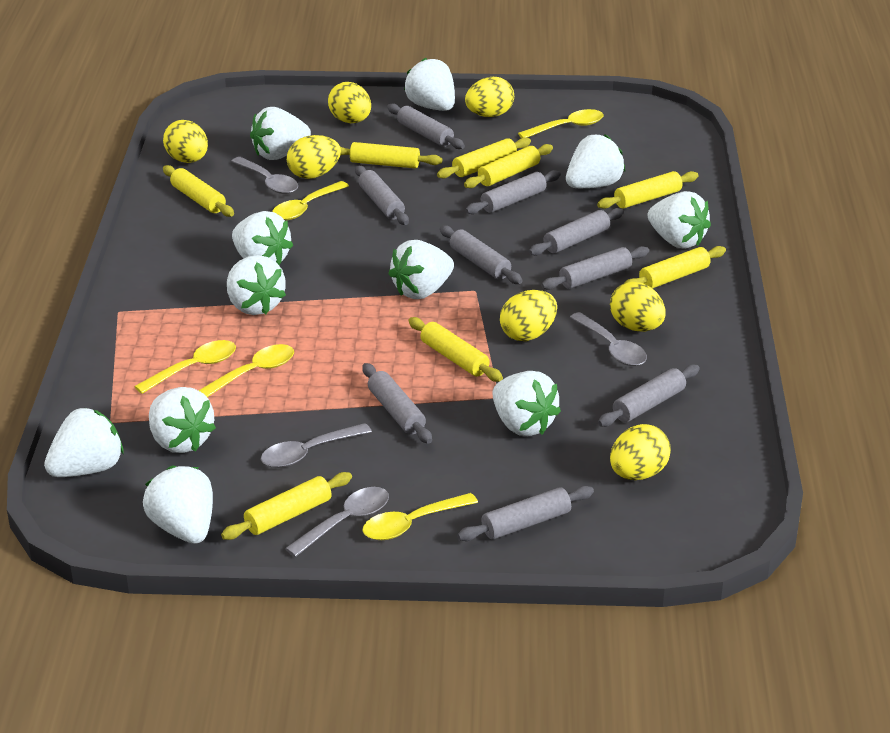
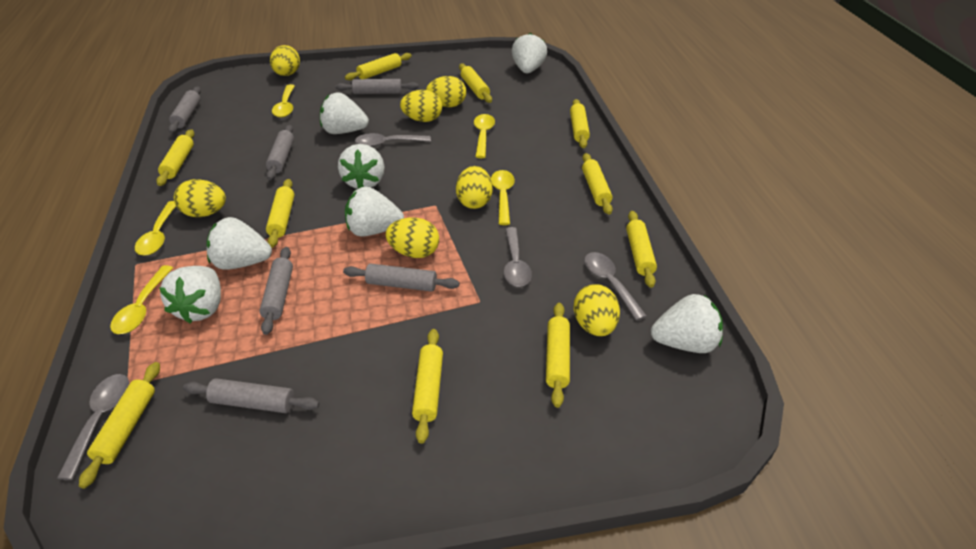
grey rolling pin: [355,165,409,225] [362,363,432,444] [387,103,465,149] [440,225,522,284] [457,486,594,541] [465,170,561,214] [529,208,624,256] [541,246,649,290] [598,365,700,427] = 9 -> [168,86,201,134] [183,378,319,413] [259,247,293,335] [266,125,294,180] [335,79,418,94] [343,263,459,292] = 6
white strawberry: [44,408,123,477] [143,465,213,544] [149,387,216,453] [227,255,286,315] [232,211,293,265] [250,107,311,160] [388,240,454,299] [404,58,455,111] [493,371,561,436] [566,134,625,188] [647,191,711,249] = 11 -> [159,266,221,323] [206,217,272,270] [320,92,369,134] [338,144,385,189] [345,186,404,237] [512,33,547,73] [651,294,723,353] = 7
yellow rolling pin: [163,165,234,217] [221,472,352,540] [340,142,442,168] [408,317,503,382] [437,137,531,179] [464,144,553,188] [597,171,699,209] [625,246,726,288] = 8 -> [79,362,160,489] [156,129,194,186] [266,179,295,248] [345,53,412,80] [412,329,443,444] [459,64,492,103] [546,303,570,408] [570,99,590,148] [582,153,613,215] [626,211,657,288] = 10

